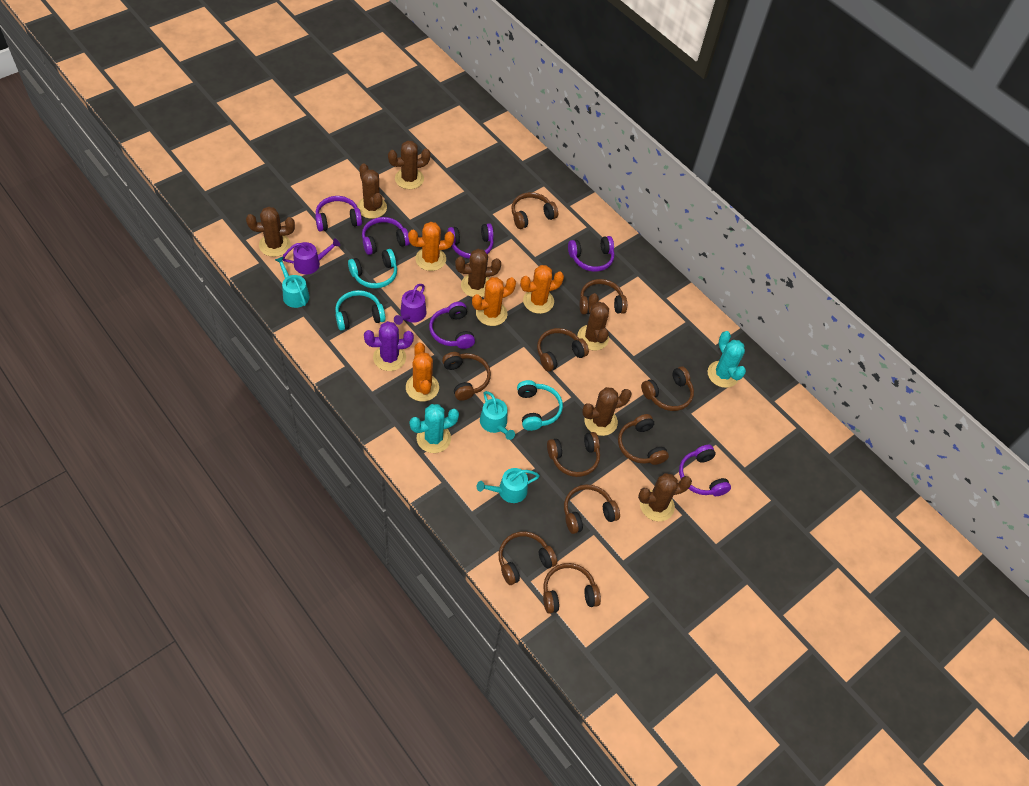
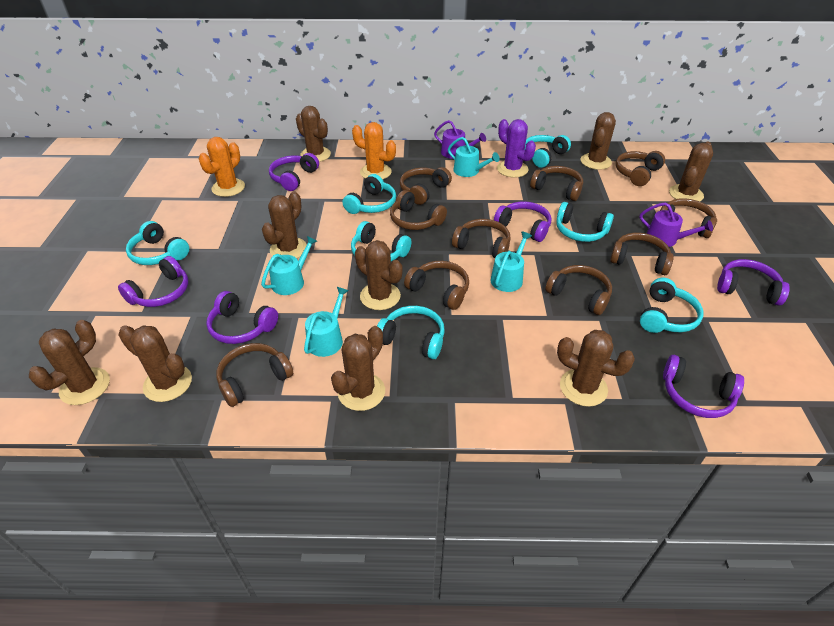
brown cactus: [246,207,295,257] [357,163,387,219] [388,140,431,189] [455,249,501,297] [577,293,609,351] [582,387,632,436] [638,473,692,521] = 7 -> [29,320,110,405] [118,325,192,402] [262,191,307,258] [296,106,331,162] [331,326,385,411] [355,240,403,310] [557,330,635,407] [580,112,616,170] [669,142,713,202] = 9
orange cactus: [406,342,439,402] [408,222,454,271] [472,277,516,326] [520,265,564,314] = 4 -> [199,137,245,197] [352,122,396,179] = 2
turquoise cactus: [410,404,459,453] [708,331,746,388] = 2 -> none = 0
turquoise headphones: [335,290,386,331] [348,249,397,288] [517,380,563,431] = 3 -> [126,221,189,265] [342,174,396,214] [351,221,411,261] [377,306,445,359] [525,135,571,168] [556,202,614,242] [640,278,703,333] = 7
turquoise watering can: [275,256,309,308] [477,468,540,503] [480,391,515,440] = 3 -> [261,236,317,295] [304,287,349,357] [448,137,500,177] [491,232,532,292] = 4

